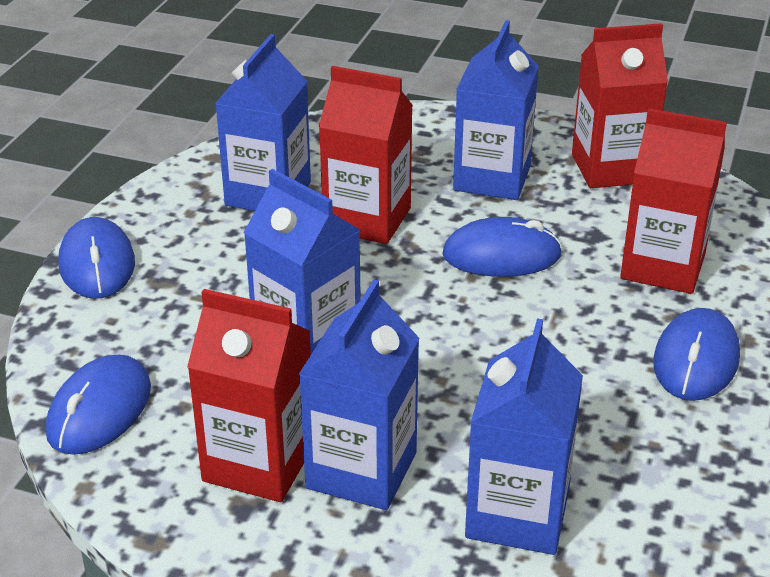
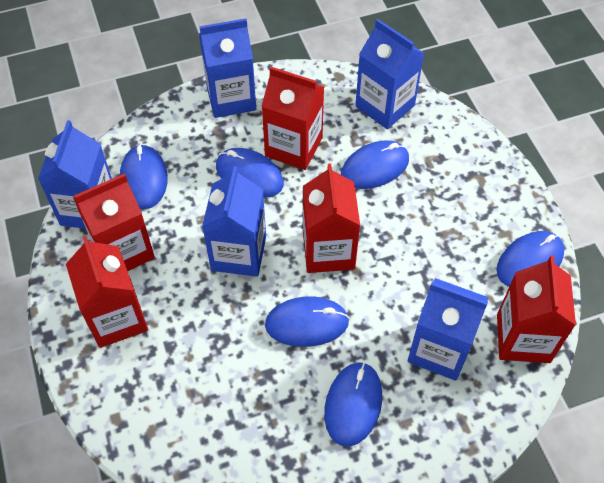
blue mouse: [46,355,151,455] [58,217,135,298] [442,217,562,277] [653,308,740,401] = 4 -> [120,144,168,209] [216,148,284,198] [265,296,349,347] [324,362,382,447] [341,140,409,189] [497,231,564,287] = 6
red carton: [187,289,311,502] [319,66,413,244] [572,23,668,188] [620,108,727,294] = 4 -> [66,236,148,348] [73,173,155,271] [261,67,324,170] [303,164,360,273] [497,255,576,363] = 5

